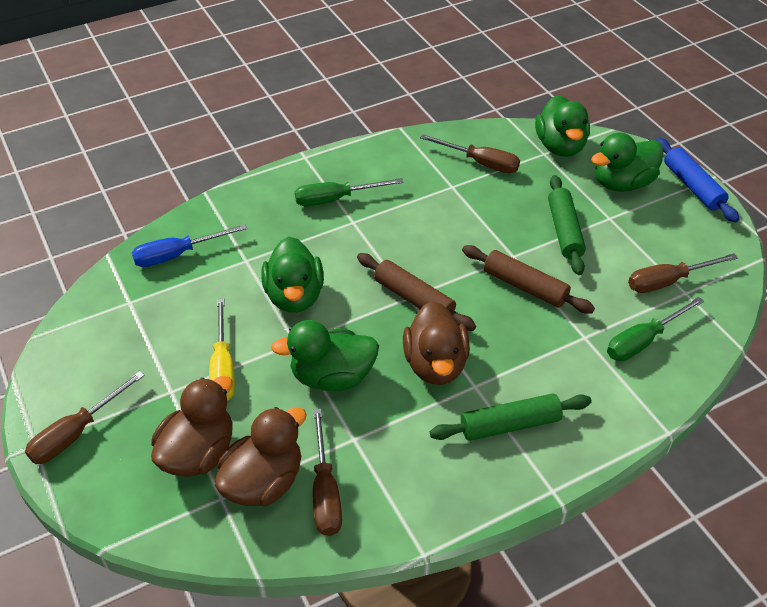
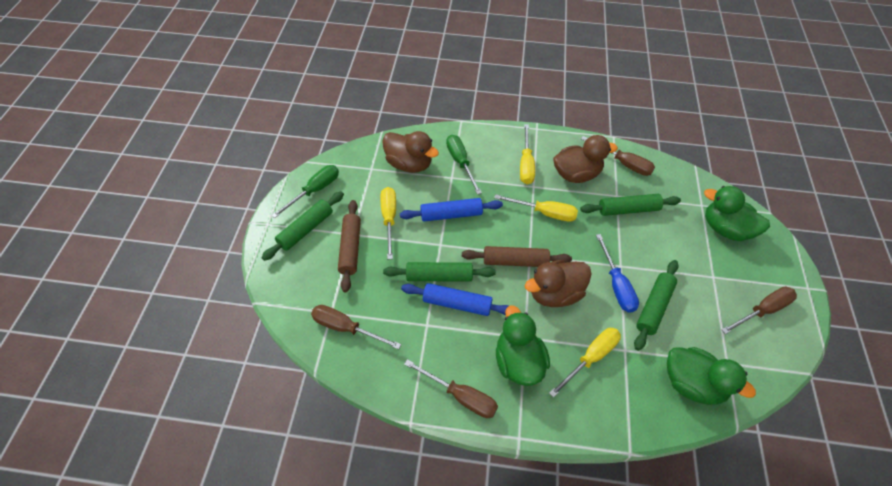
blue rolling pin: [656,138,739,222] = 1 -> [400,198,503,222] [401,283,509,316] = 2
green duck: [261,237,324,313] [271,320,379,391] [535,95,590,157] [591,132,664,192] = 4 -> [496,305,550,386] [667,347,756,405] [704,186,770,241] = 3
green rolling pin: [430,394,592,441] [548,175,586,275] = 2 -> [261,191,344,261] [383,262,496,282] [580,194,681,216] [634,260,679,351] = 4
yellow screwdriver: [209,299,235,401] = 1 -> [380,187,396,259] [494,194,578,222] [520,124,535,184] [549,328,621,398] = 4

